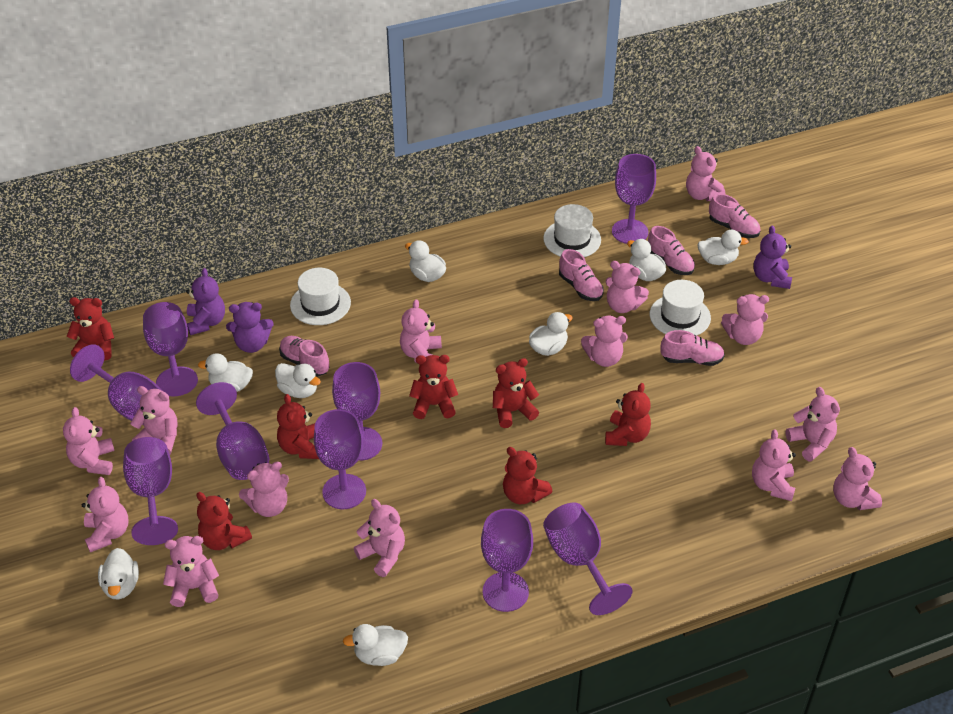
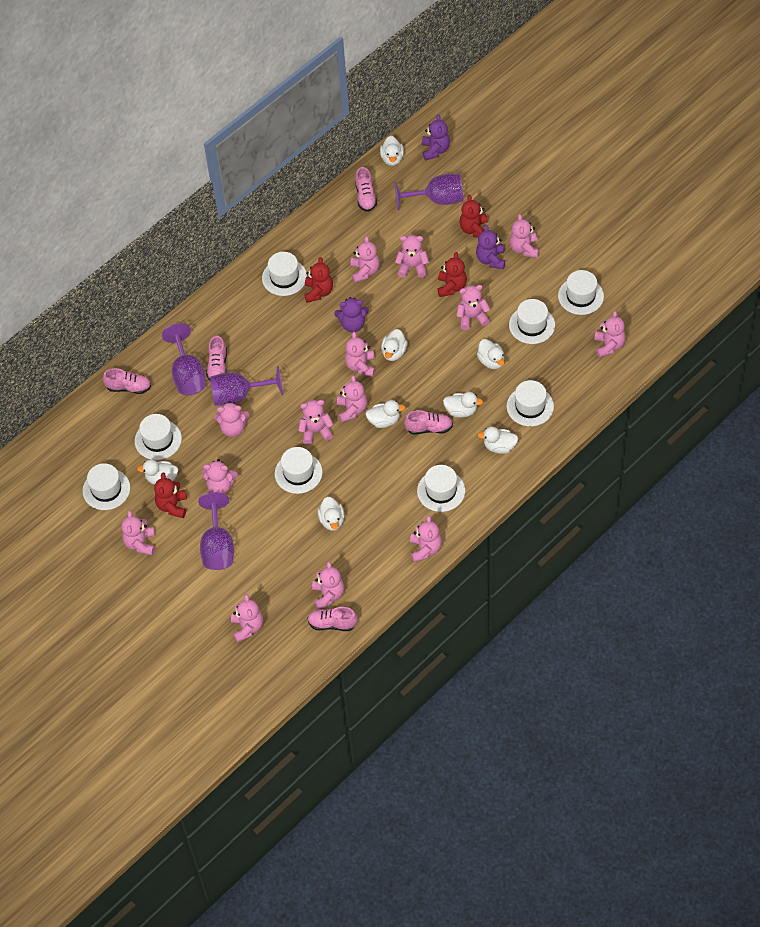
purple goblet: [70,344,163,425] [123,437,178,545] [143,302,198,397] [196,382,269,480] [314,409,366,509] [332,362,382,461] [481,509,533,612] [543,503,632,615] [612,154,656,244] = 9 -> [162,323,206,395] [198,492,234,570] [210,366,283,406] [394,174,463,210] = 4
red teddy bear: [67,297,114,361] [197,492,252,550] [277,394,319,459] [409,355,458,419] [493,358,539,428] [503,447,553,504] [605,383,651,446] = 7 -> [154,472,187,518] [304,257,333,303] [438,252,467,297] [459,195,488,238] = 4
white hat: [290,268,351,325] [543,204,601,257] [650,280,711,336] = 3 -> [83,463,130,510] [135,414,182,460] [262,252,307,296] [275,447,322,494] [417,465,465,512] [507,380,554,427] [509,299,555,344] [558,270,604,315] = 8

